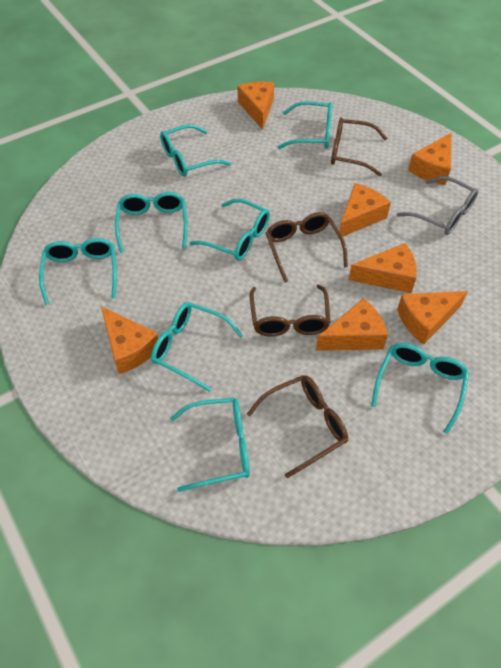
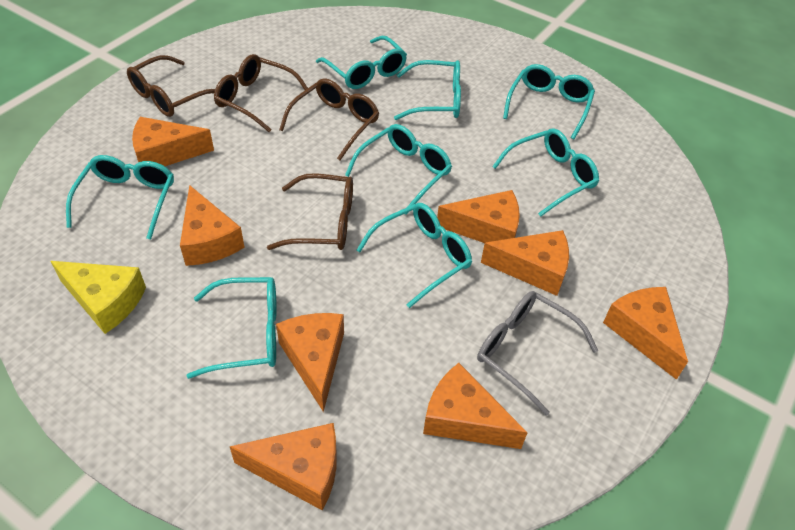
orange cheese: [101,306,159,374] [237,82,274,130] [316,298,388,350] [338,183,391,239] [349,243,417,293] [397,291,468,345] [408,133,451,185] = 7 -> [132,117,214,166] [180,185,245,266] [229,423,337,510] [276,313,344,412] [423,363,528,449] [437,190,520,243] [481,230,569,296] [603,287,688,380] = 8
yellow cheese: none = 0 -> [50,261,146,334] = 1

